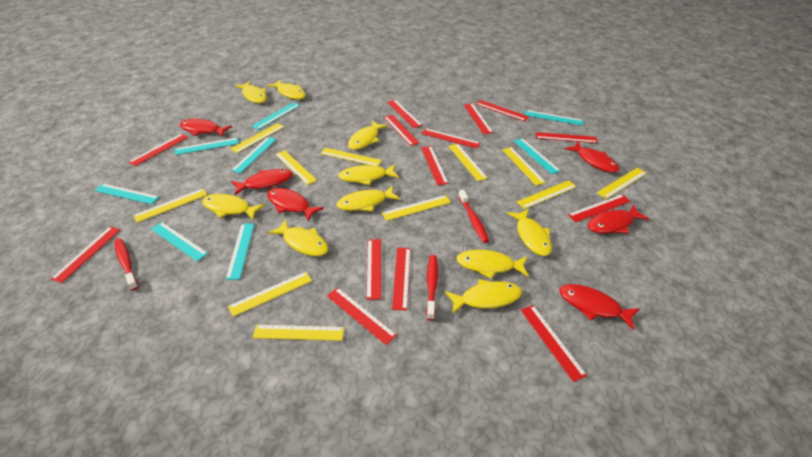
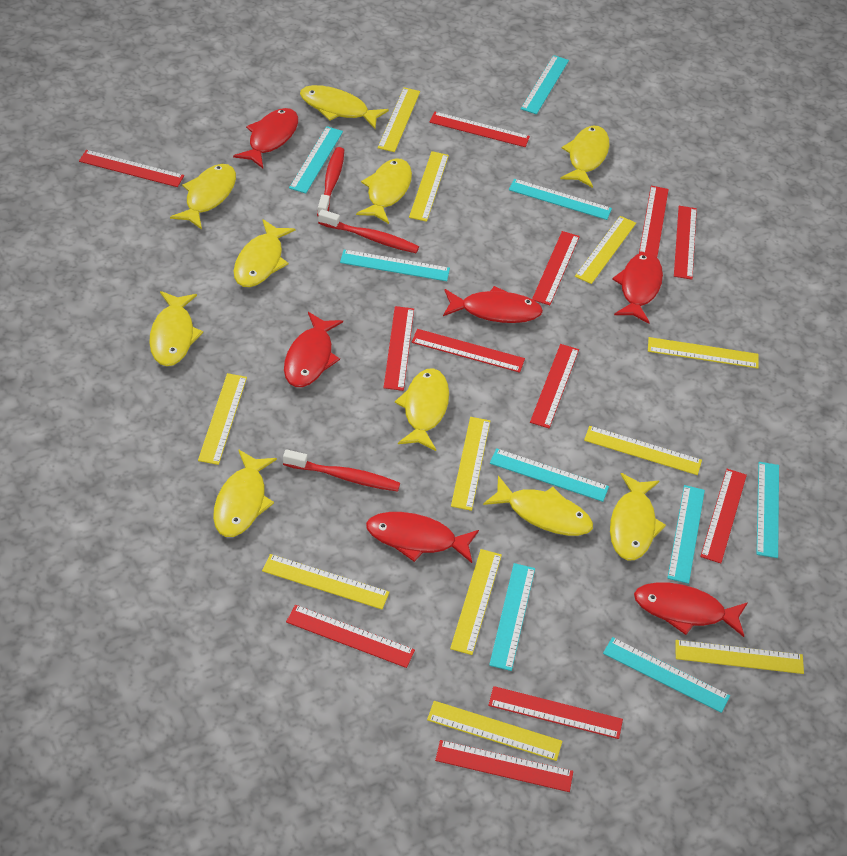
red ruler: [51,226,120,283] [129,134,188,166] [327,287,397,345] [366,239,381,300] [384,115,420,146] [387,100,422,128] [392,248,411,310] [421,128,480,149] [421,146,449,185] [464,103,493,134] [476,100,529,121] [521,305,587,382] [536,132,597,143] [568,194,631,222] = 14 -> [79,150,184,187] [286,605,415,668] [384,306,414,391] [412,329,525,373] [430,111,530,147] [435,740,573,792] [488,686,623,739] [530,344,579,428] [532,231,580,305] [639,186,669,257] [674,206,697,280] [700,469,747,563] = 12
turquoise ruler: [95,184,159,204] [151,222,208,261] [175,138,239,155] [225,223,254,280] [231,137,277,173] [252,102,300,130] [514,138,561,174] [525,110,583,126] = 8 -> [289,126,343,193] [340,250,450,281] [489,563,535,671] [490,448,609,502] [509,179,612,220] [521,55,569,114] [603,637,730,713] [667,485,705,584] [757,462,779,558] = 9

